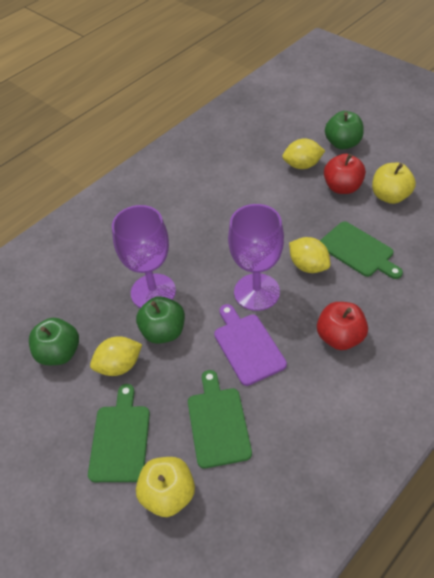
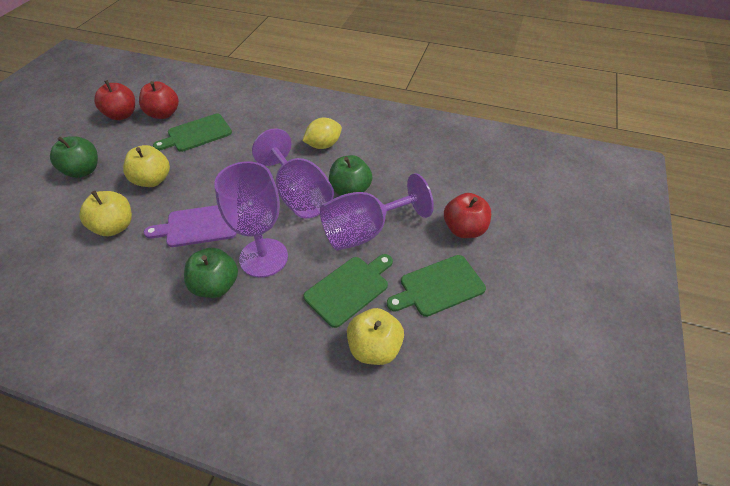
purple goblet: [112,205,176,308] [228,204,284,311] = 2 -> [214,161,288,277] [252,128,334,219] [320,173,434,251] = 3
red apple: [317,302,368,350] [324,154,366,194] = 2 -> [94,80,135,120] [139,81,179,119] [444,193,491,238] = 3
yellow apple: [136,457,195,517] [372,163,416,204] = 2 -> [79,191,132,236] [123,145,170,187] [347,308,404,365] = 3
yellow lemon: [90,336,142,376] [282,138,325,169] [289,237,330,273] = 3 -> [303,118,342,149] = 1

